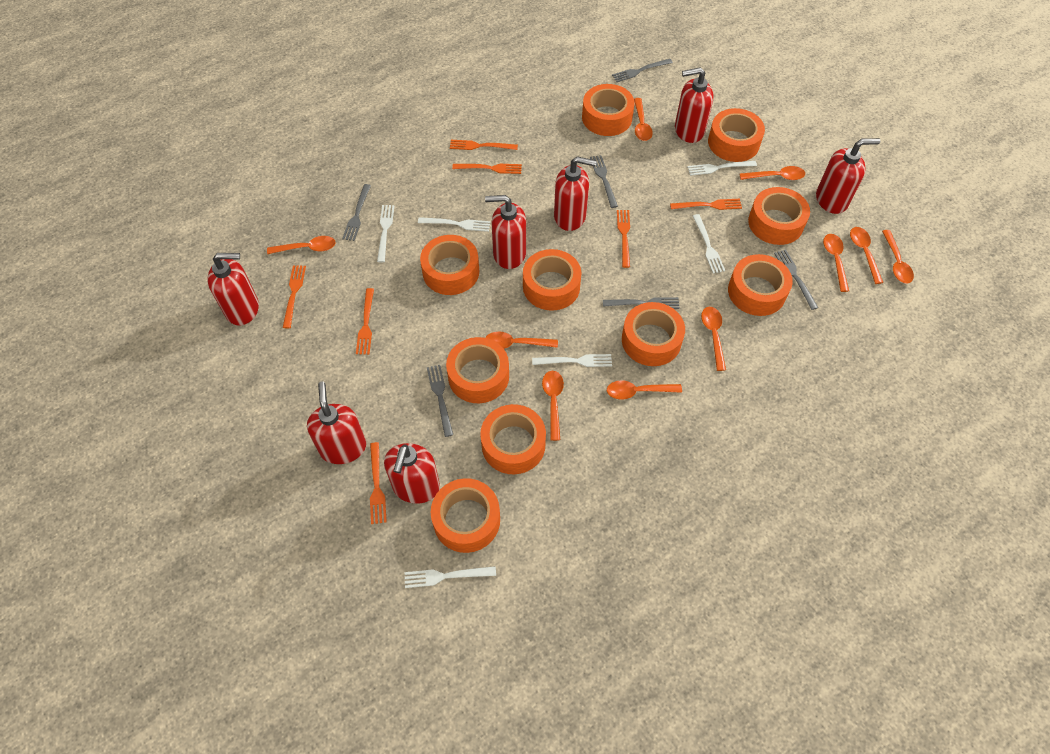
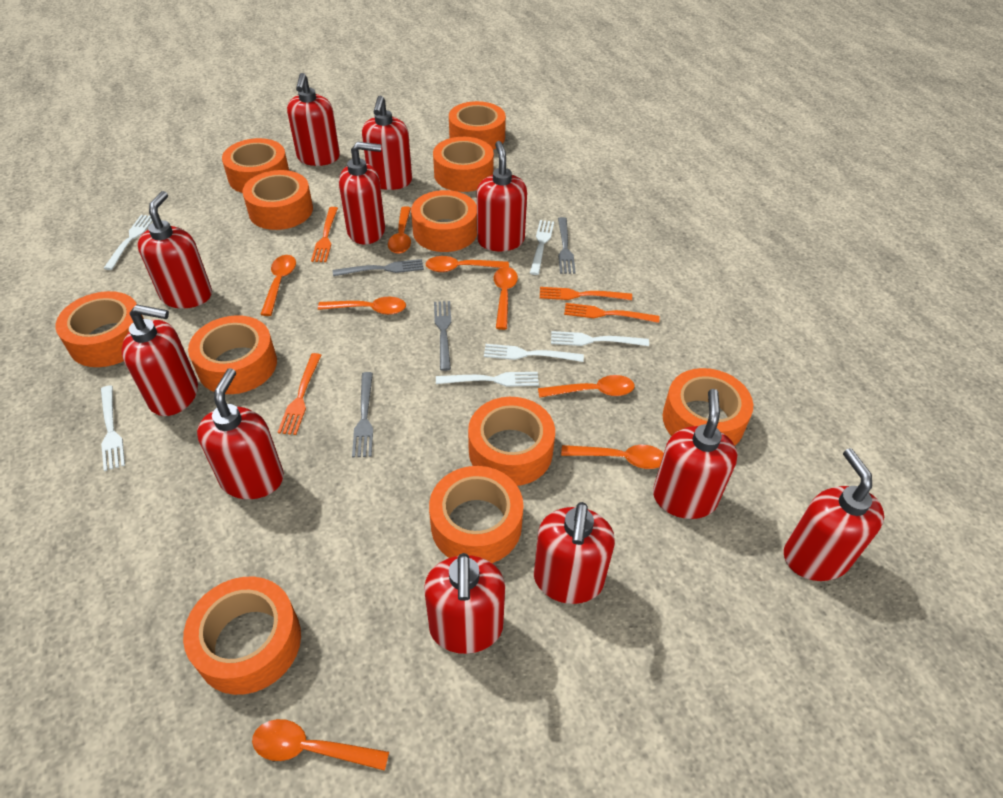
grey fork: [342,184,371,241] [427,365,453,437] [590,155,618,208] [603,297,680,309] [612,59,673,82] [774,250,818,310] = 6 -> [333,259,424,276] [352,372,373,457] [434,301,451,371] [558,217,576,274] = 4
orange fork: [283,265,306,328] [356,288,374,354] [370,442,387,524] [450,140,518,150] [452,164,522,174] [617,210,630,268] [670,199,742,210] = 7 -> [278,353,322,435] [311,207,338,262] [540,287,632,300] [564,303,660,323] = 4
orange spoon: [267,236,336,254] [485,332,558,349] [542,371,564,441] [607,380,682,400] [634,98,653,141] [701,307,726,371] [739,166,805,180] [823,234,849,292] [850,227,883,284] [882,230,914,284] = 10 -> [252,719,389,771] [260,255,296,316] [318,297,406,315] [388,206,411,254] [426,256,509,272] [494,267,518,330] [538,375,635,398] [561,445,664,469] = 8
orange tape: [420,235,479,295] [431,478,500,553] [446,337,509,403] [480,404,546,474] [523,249,581,311] [582,84,634,136] [622,302,685,366] [708,108,765,162] [728,254,793,316] [748,187,810,245] = 10 -> [55,291,144,367] [183,577,301,695] [188,315,277,394] [222,138,289,193] [242,170,313,230] [411,190,477,252] [429,466,523,563] [433,137,494,192] [449,101,506,150] [468,397,555,486] [663,368,753,446] = 11
red soap dispenser: [207,253,259,325] [307,382,366,464] [384,443,440,504] [485,195,526,269] [554,156,597,231] [675,67,714,143] [816,138,880,214] = 7 -> [121,305,198,416] [138,191,212,308] [197,368,284,499] [287,73,340,166] [339,142,385,245] [362,95,412,190] [424,553,505,654] [477,141,527,251] [534,502,615,604] [653,389,737,519] [784,448,884,581] = 11

